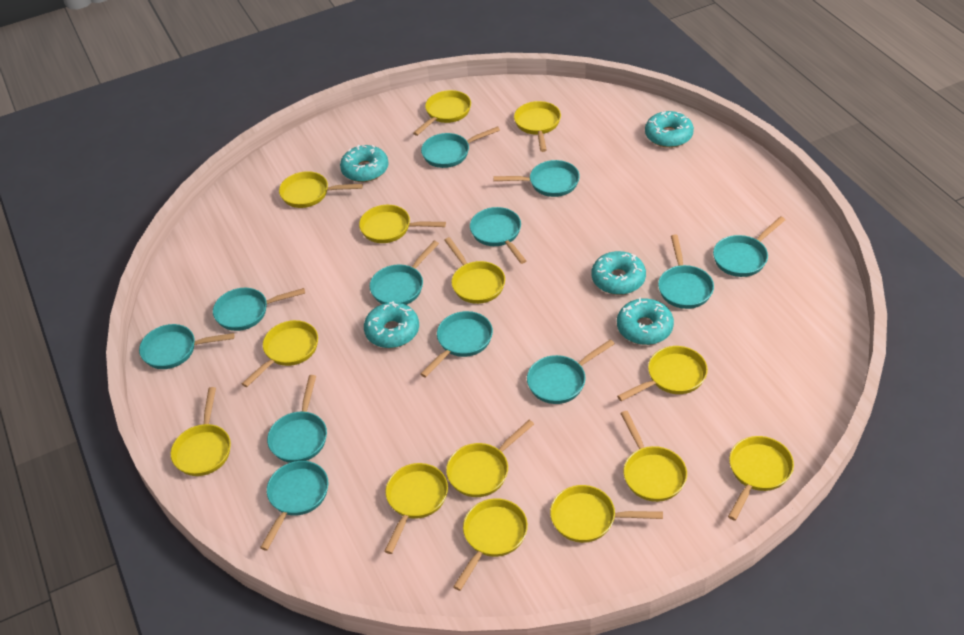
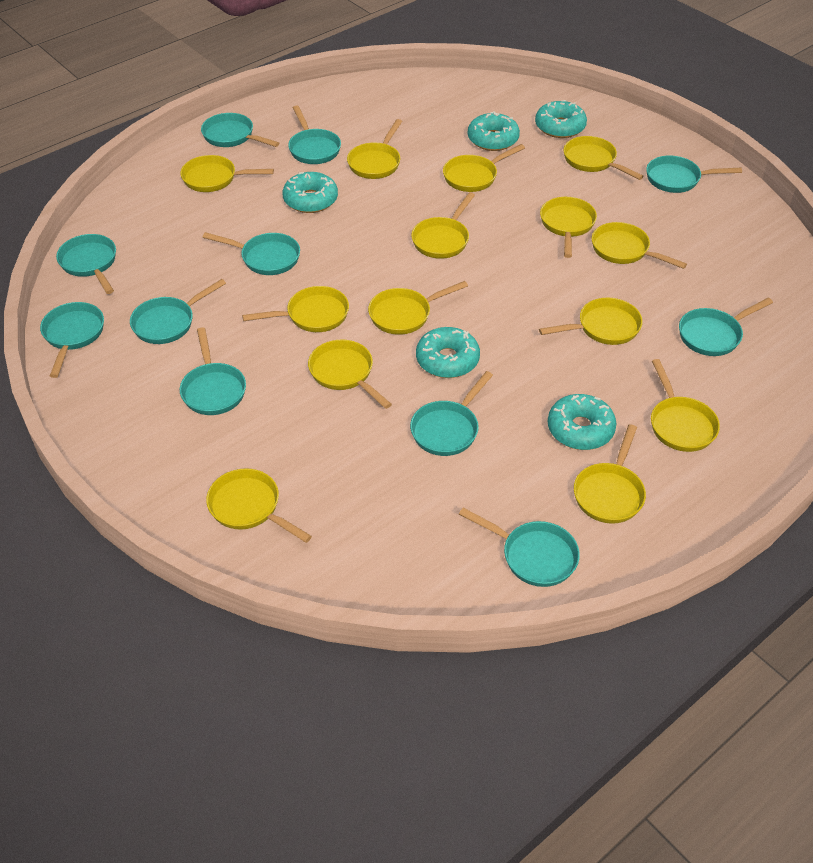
turquoise pan: [139,324,234,369] [213,288,305,331] [260,461,328,551] [267,375,327,463] [370,241,439,305] [420,311,493,378] [421,126,500,168] [470,207,526,264] [493,160,580,197] [527,339,615,404] [658,234,714,309] [713,216,785,277] = 12 -> [40,302,104,378] [56,234,116,294] [130,279,226,344] [180,327,246,415] [201,113,279,147] [203,232,300,275] [288,105,341,164] [410,371,493,456] [459,508,580,587] [646,155,742,193] [679,298,773,356] = 11

